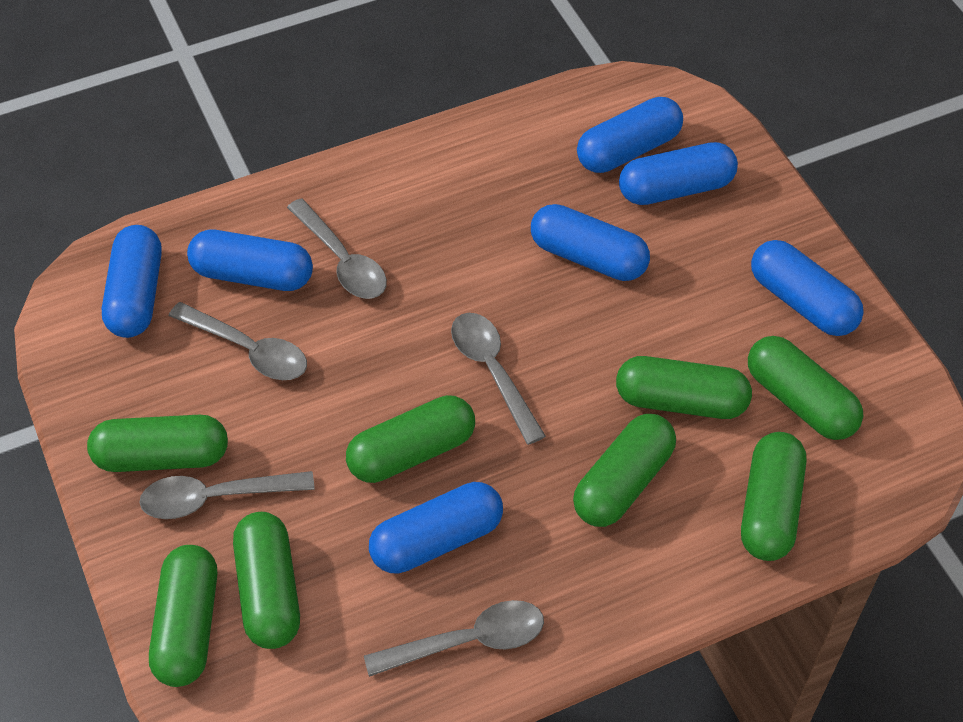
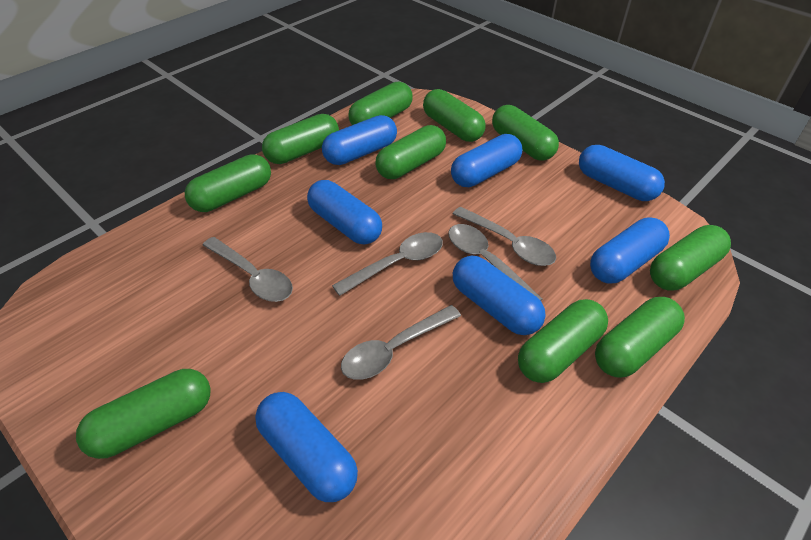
green capsule: [87,415,228,472] [149,545,217,687] [233,512,300,649] [346,395,475,483] [573,414,676,527] [616,356,752,419] [741,432,806,561] [748,336,863,440] = 8 -> [76,369,211,459] [185,154,271,212] [262,114,339,164] [348,81,413,125] [375,125,446,179] [423,89,485,142] [492,105,559,161] [518,299,608,383] [595,297,685,378] [650,225,731,290] = 10

